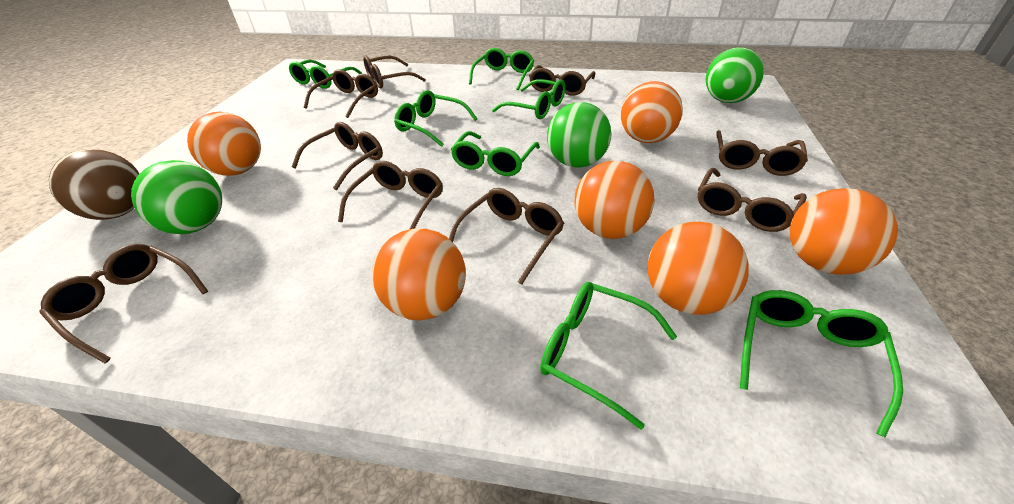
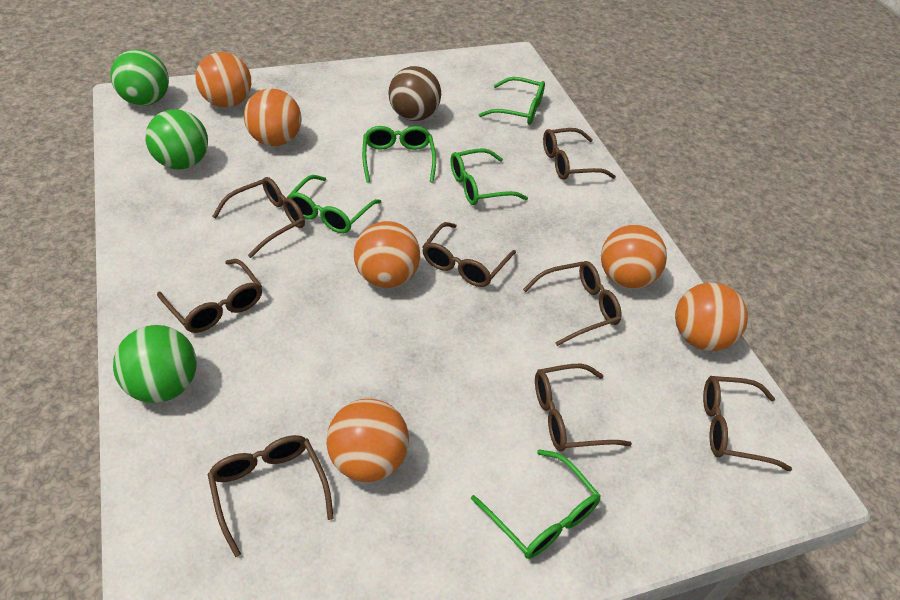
brown glasses: [40,244,208,363] [292,122,383,190] [304,69,378,118] [338,161,443,230] [363,56,426,89] [449,188,564,285] [529,65,595,96] [698,168,807,232] [716,130,808,176] = 9 -> [157,259,262,333] [208,435,334,557] [212,177,305,258] [422,222,516,287] [523,261,622,346] [535,364,632,452] [543,128,616,180] [703,376,792,472] = 8
green glasses: [289,60,362,89] [394,90,477,147] [450,131,540,176] [469,48,534,90] [492,79,566,119] [540,282,677,429] [740,290,903,437] = 7 -> [287,175,381,233] [362,126,436,183] [451,148,528,205] [471,449,601,559] [479,77,545,125] = 5

